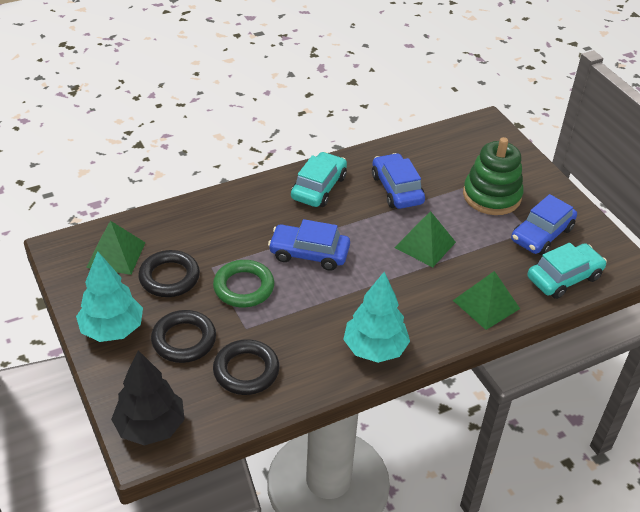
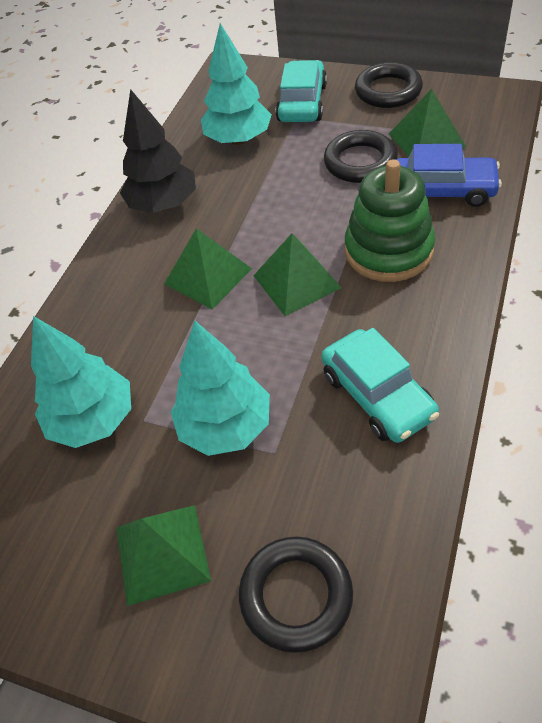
blue car: [268,219,350,271] [372,153,425,209] [511,194,577,255] = 3 -> [396,144,502,207] = 1
green pyramid: [86,221,146,275] [394,211,456,267] [453,271,520,330] = 3 -> [116,505,211,606] [164,228,252,309] [253,233,341,316] [389,89,466,157] = 4
green ring: [213,260,274,308] = 1 -> none = 0
turquoise tree: [76,251,143,342] [343,272,410,363] = 2 -> [31,316,131,448] [171,321,270,456] [201,23,272,145] = 3

